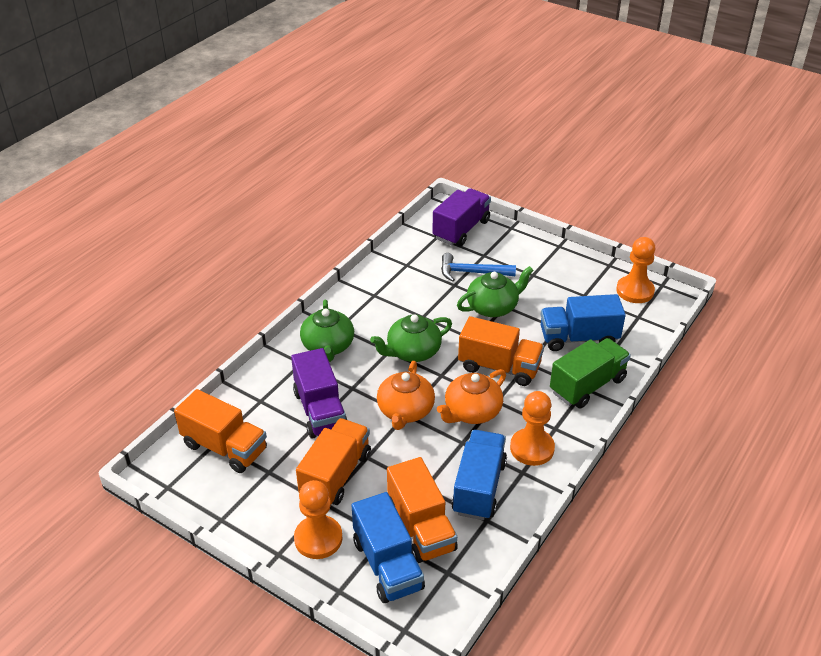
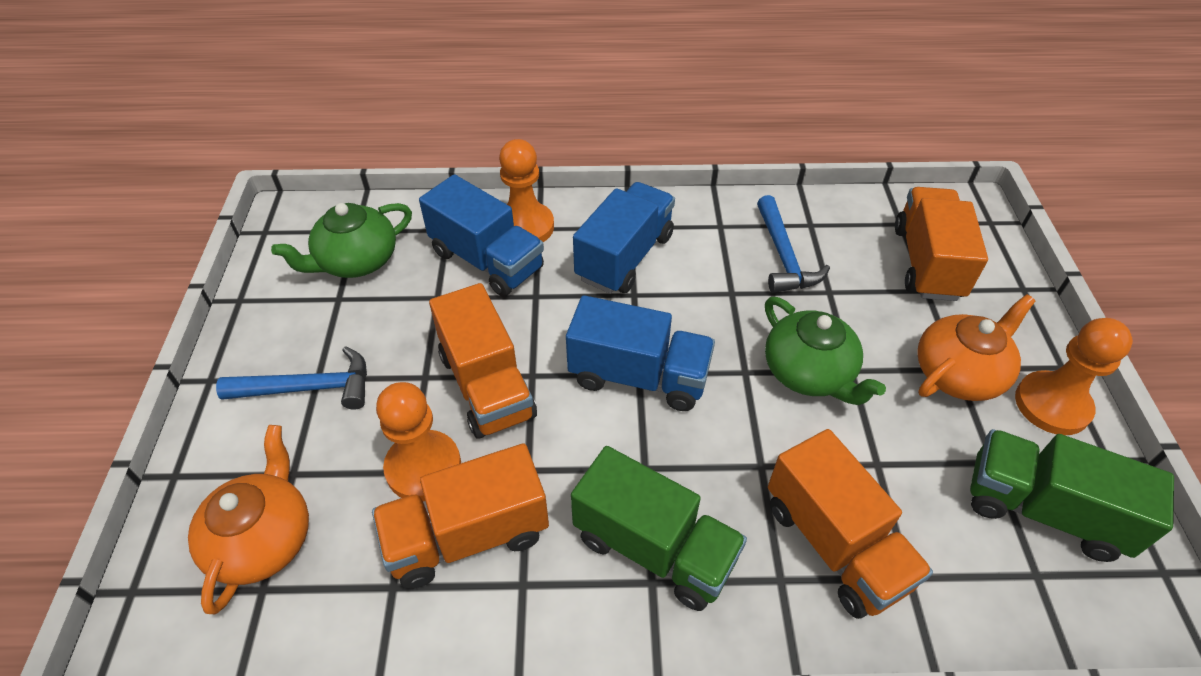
blue hammer: [441,253,516,282] = 1 -> [216,346,367,410] [757,195,830,293] = 2
green teapot: [300,300,354,362] [370,314,452,362] [457,266,534,317] = 3 -> [271,203,412,278] [765,297,886,405] = 2
green truck: [550,338,631,408] = 1 -> [571,446,747,611] [970,429,1174,562] = 2
purple truck: [291,348,348,439] [432,188,491,246] = 2 -> none = 0

